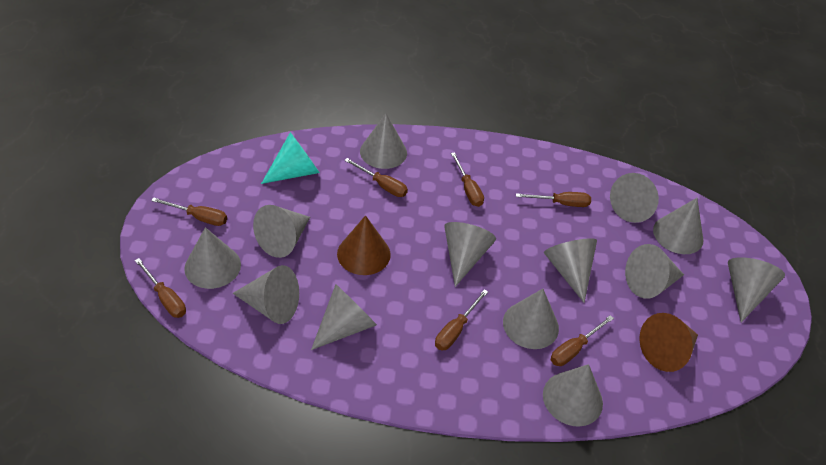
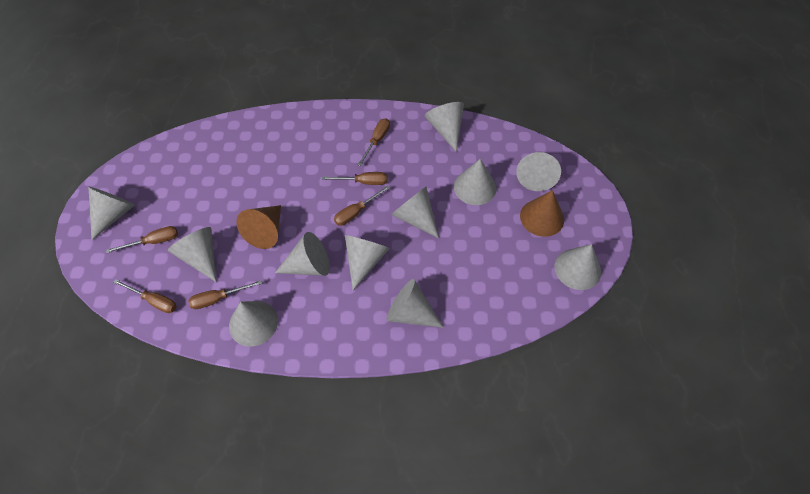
brown screwdriver: [135,258,186,318] [151,197,227,226] [344,158,408,197] [435,289,488,350] [451,152,484,207] [516,192,591,207] [551,315,614,366] = 7 -> [106,226,178,253] [113,279,177,313] [188,280,262,309] [322,172,387,185] [334,185,390,226] [357,118,390,166] = 6
grey cone: [184,227,241,289] [233,265,299,324] [253,205,310,258] [311,284,377,350] [360,113,407,169] [444,222,496,287] [503,289,559,349] [543,364,603,427] [544,238,597,303] [610,173,659,223] [625,244,684,299] [653,198,704,254] [728,257,785,322] = 13 -> [88,187,135,240] [168,227,216,282] [229,301,278,346] [275,232,330,276] [345,235,390,290] [387,279,444,328] [391,187,439,238] [425,102,464,152] [454,159,497,205] [516,152,561,191] [555,244,601,290] = 11
turquoise cone: [261,132,320,184] = 1 -> none = 0

